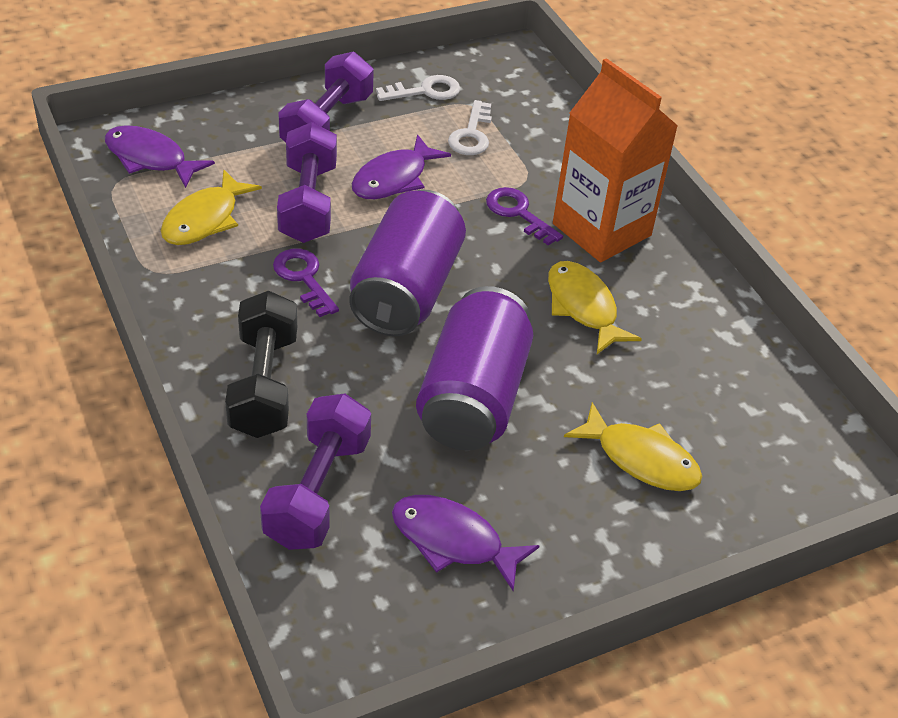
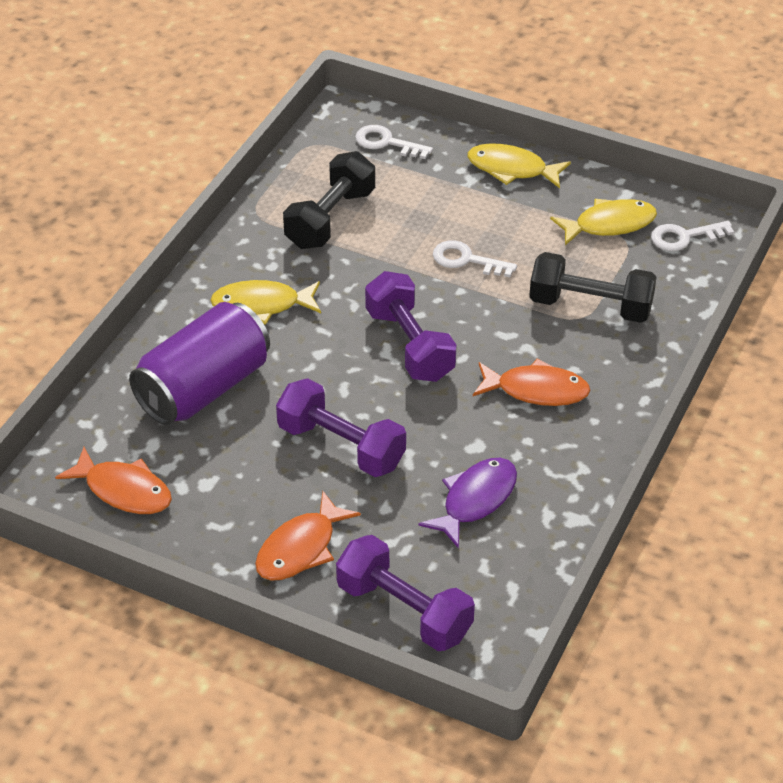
black dumbbell: [225,291,297,438] = 1 -> [283,151,375,249] [529,252,657,323] = 2
orange carton: [553,58,678,262] = 1 -> none = 0
orange fish: none = 0 -> [55,447,172,514] [255,491,361,581] [473,359,591,406] = 3
purple can: [349,189,466,336] [416,286,533,451] = 2 -> [129,302,270,425] = 1
purple fish: [105,125,215,188] [352,134,451,199] [392,495,540,591] = 3 -> [419,458,517,549] = 1
purple key: [273,249,339,317] [486,187,563,245] = 2 -> none = 0
white key: [376,75,460,101] [448,100,492,155] = 2 -> [355,125,433,159] [433,240,517,277] [651,221,734,251] = 3

